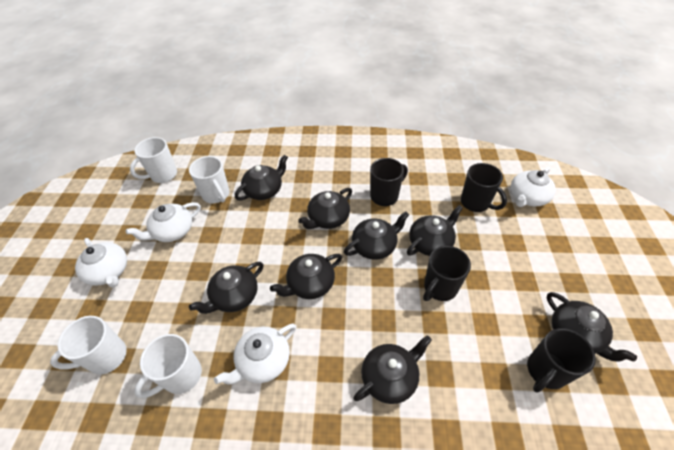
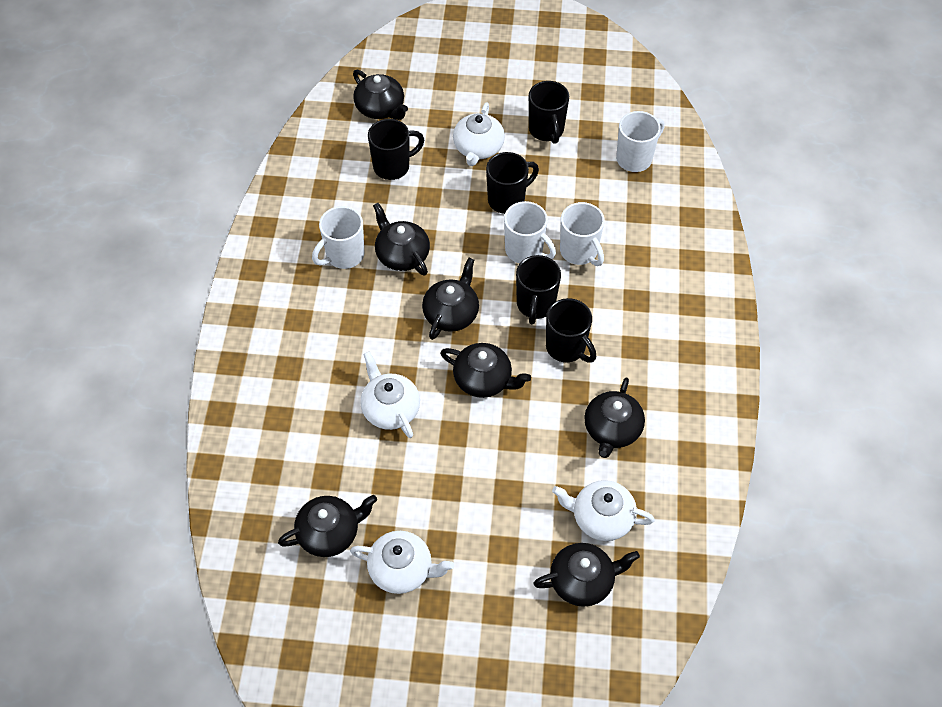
black mug: [370,158,408,206] [423,246,471,301] [461,163,507,212] [527,328,596,393] = 4 -> [368,119,424,180] [486,152,539,214] [516,255,561,325] [529,81,569,144] [546,298,596,363] = 5
black teapot: [189,262,263,314] [235,155,288,200] [270,254,342,299] [298,188,352,229] [344,211,409,260] [353,335,432,404] [407,205,463,256] [547,292,637,362] = 8 -> [278,495,377,557] [353,70,408,120] [373,203,430,276] [422,258,479,340] [440,343,531,398] [533,543,640,607] [584,378,645,458] = 7

